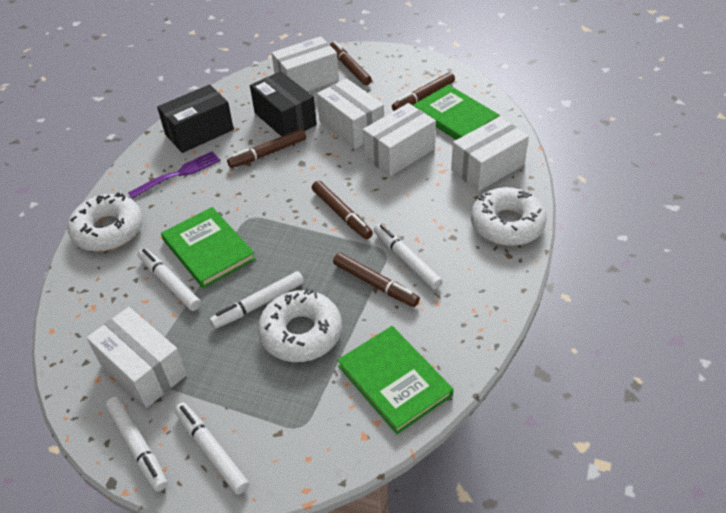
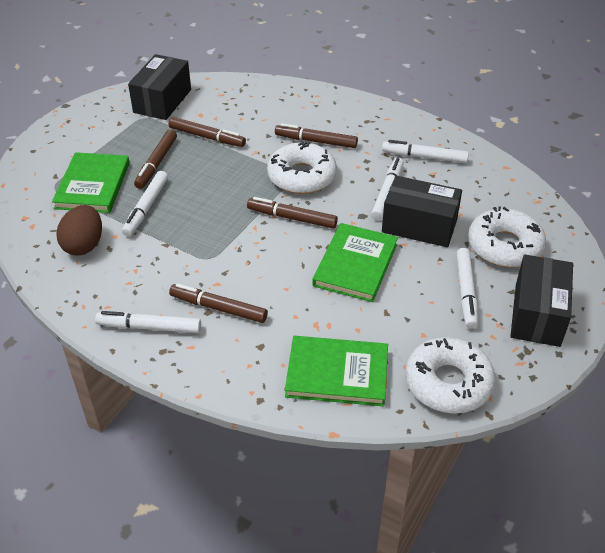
black box: [157,85,234,153] [250,71,317,137] = 2 -> [128,54,191,120] [382,176,462,247] [510,254,573,347] = 3
brown egg: none = 0 -> [56,205,102,256] = 1
purple fork: [128,151,220,199] = 1 -> none = 0
white box: [86,307,187,408] [272,36,339,92] [317,79,384,149] [363,103,436,176] [451,117,529,191] = 5 -> none = 0

